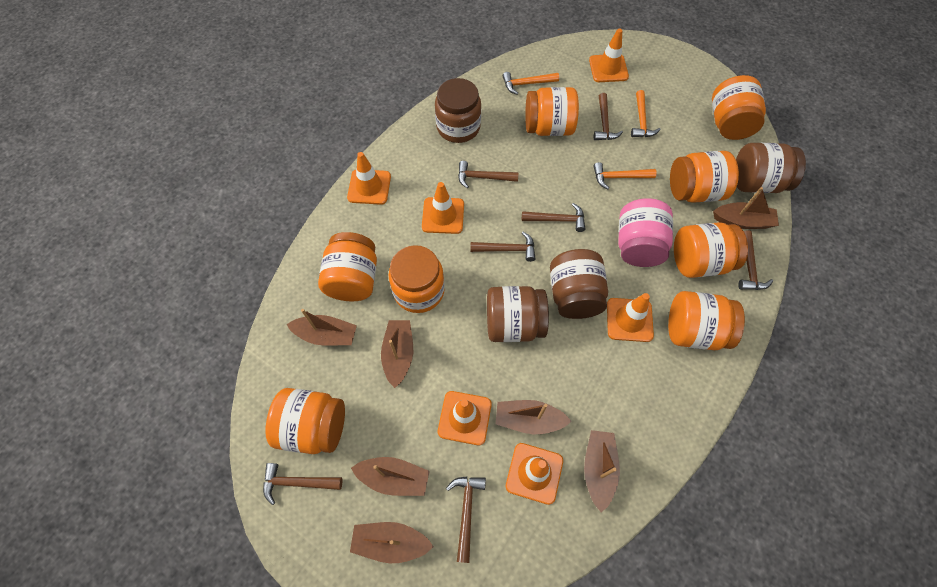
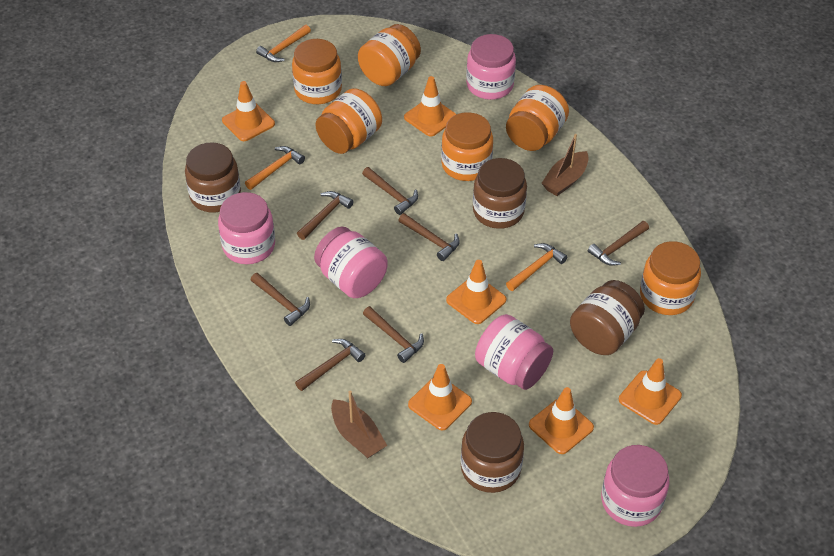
brown boat: [287,309,357,346] [350,522,434,563] [351,457,430,496] [381,320,413,388] [496,400,572,434] [584,430,620,513] [713,187,779,229] = 7 -> [331,390,387,458] [541,134,589,196] = 2
orange jar: [265,388,345,454] [318,232,377,301] [389,245,445,313] [525,87,579,136] [668,291,745,350] [670,151,739,203] [674,222,748,278] [712,75,766,140] = 8 -> [292,39,342,104] [315,88,382,154] [358,24,421,86] [441,112,493,181] [506,85,569,151] [640,241,701,315] = 6
pink jar: [618,198,673,267] = 1 -> [218,192,275,264] [314,227,388,298] [466,34,516,100] [475,314,553,390] [601,445,669,527] = 5

